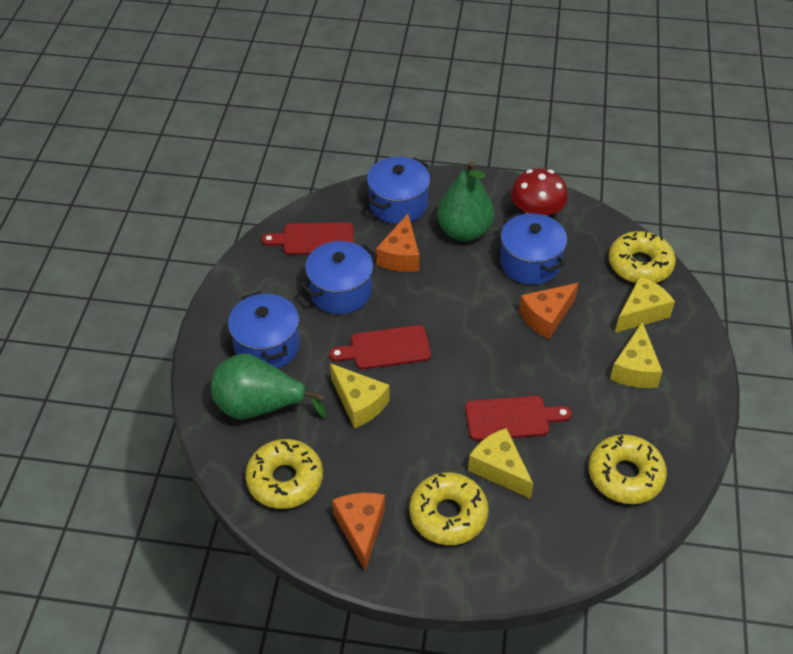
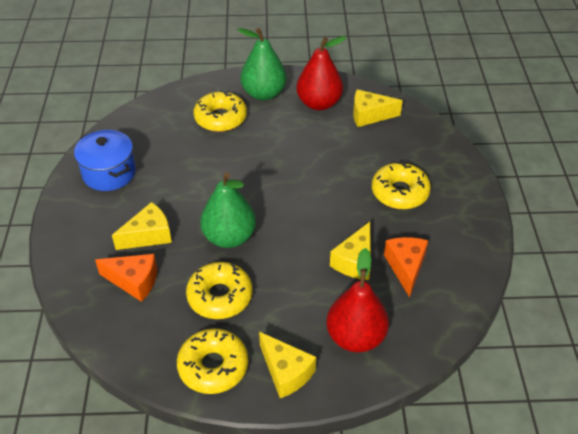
blue pot: [228,291,300,369] [301,241,377,314] [367,157,430,224] [500,213,567,285] = 4 -> [74,130,136,191] = 1
orange cheese: [332,493,385,571] [376,214,419,272] [519,283,579,339] = 3 -> [95,254,157,302] [384,237,428,297] = 2
red cutting board: [262,222,354,255] [329,325,431,369] [465,396,572,441] = 3 -> none = 0
red mushroom: [511,168,568,216] = 1 -> none = 0
red pear: none = 0 -> [296,36,346,111] [326,248,389,352] = 2

